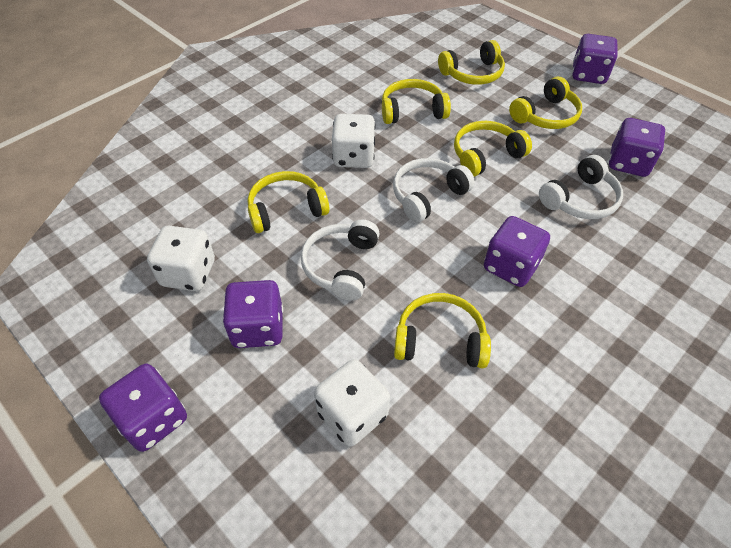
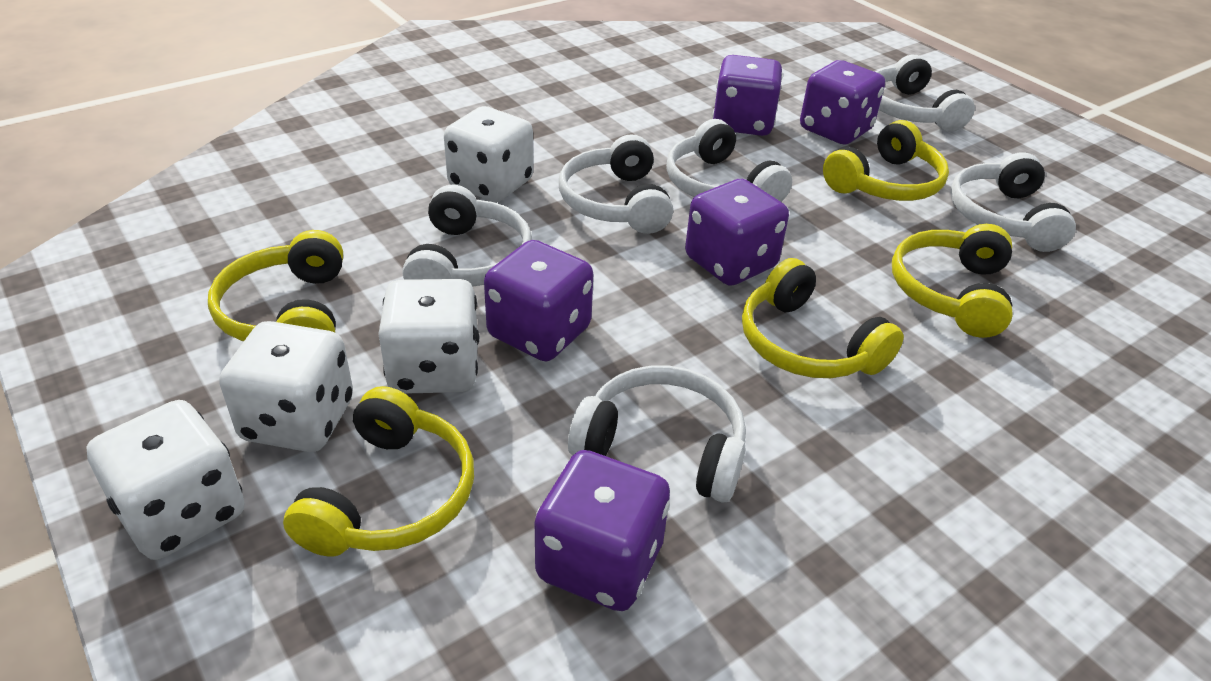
white dice: [147,226,215,291] [314,359,390,447] [332,114,376,168] = 3 -> [86,400,245,560] [219,321,353,452] [378,279,479,394] [444,106,533,202] = 4
white headphones: [301,219,380,301] [393,158,475,223] [539,155,623,219] = 3 -> [402,185,532,287] [559,134,673,234] [568,366,746,503] [666,119,792,202] [876,55,975,132] [950,152,1076,252] = 6
yellow headphones: [248,171,329,233] [382,79,451,124] [394,293,491,368] [438,40,505,85] [454,121,532,177] [509,77,582,129] = 6 -> [208,230,343,341] [283,386,474,556] [742,258,904,378] [823,120,949,201] [892,224,1012,338] = 5

